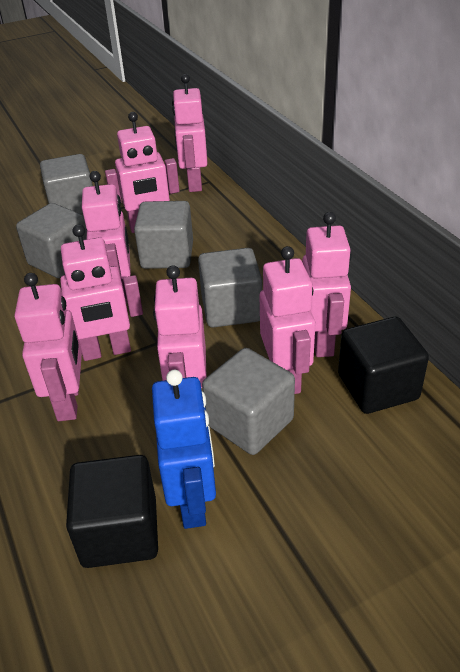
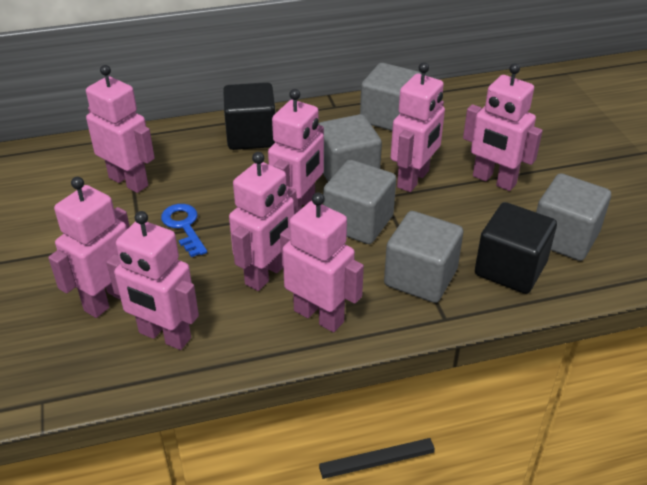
blue key: none = 0 -> [161,204,207,257] = 1
blue robot: [152,370,216,529] = 1 -> none = 0

